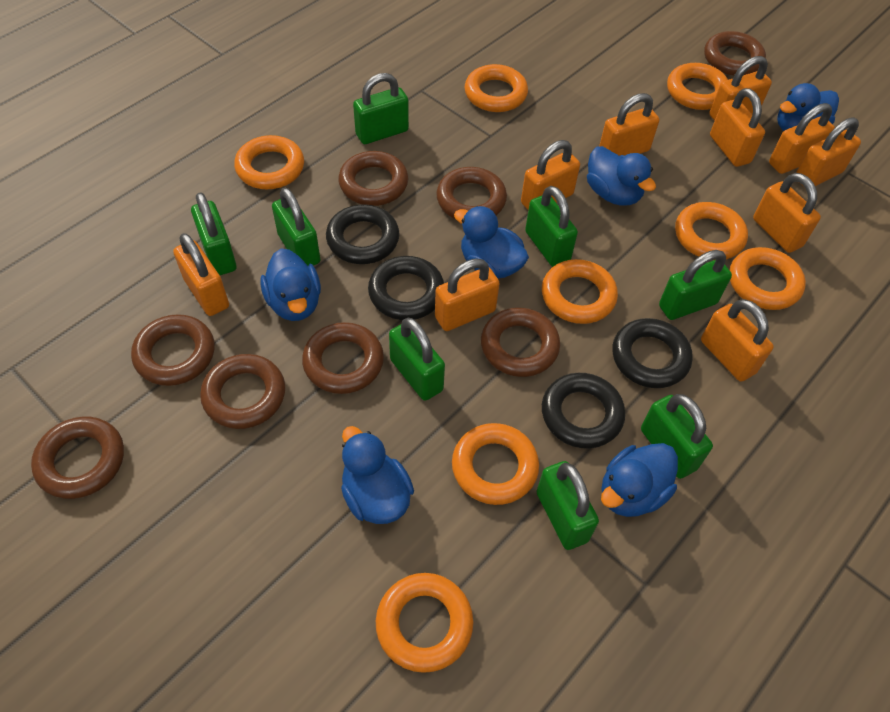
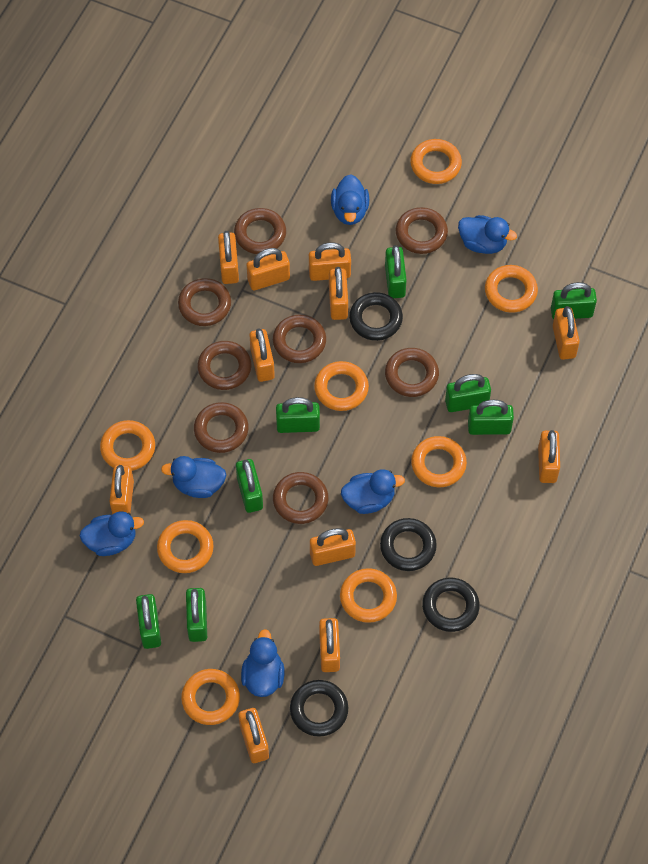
orange padlock: [173,233,229,316] [435,259,500,331] [521,140,580,210] [599,93,659,156] [701,299,774,382] [709,56,772,121] [710,88,765,167] [753,173,821,253] [769,103,835,174] [796,117,861,187] = 10 -> [109,465,134,514] [218,231,239,284] [238,708,269,763] [247,248,290,291] [249,328,275,382] [309,243,351,281] [310,528,356,566] [319,618,340,672] [329,267,348,320] [538,430,560,483] [553,306,580,360] = 11

